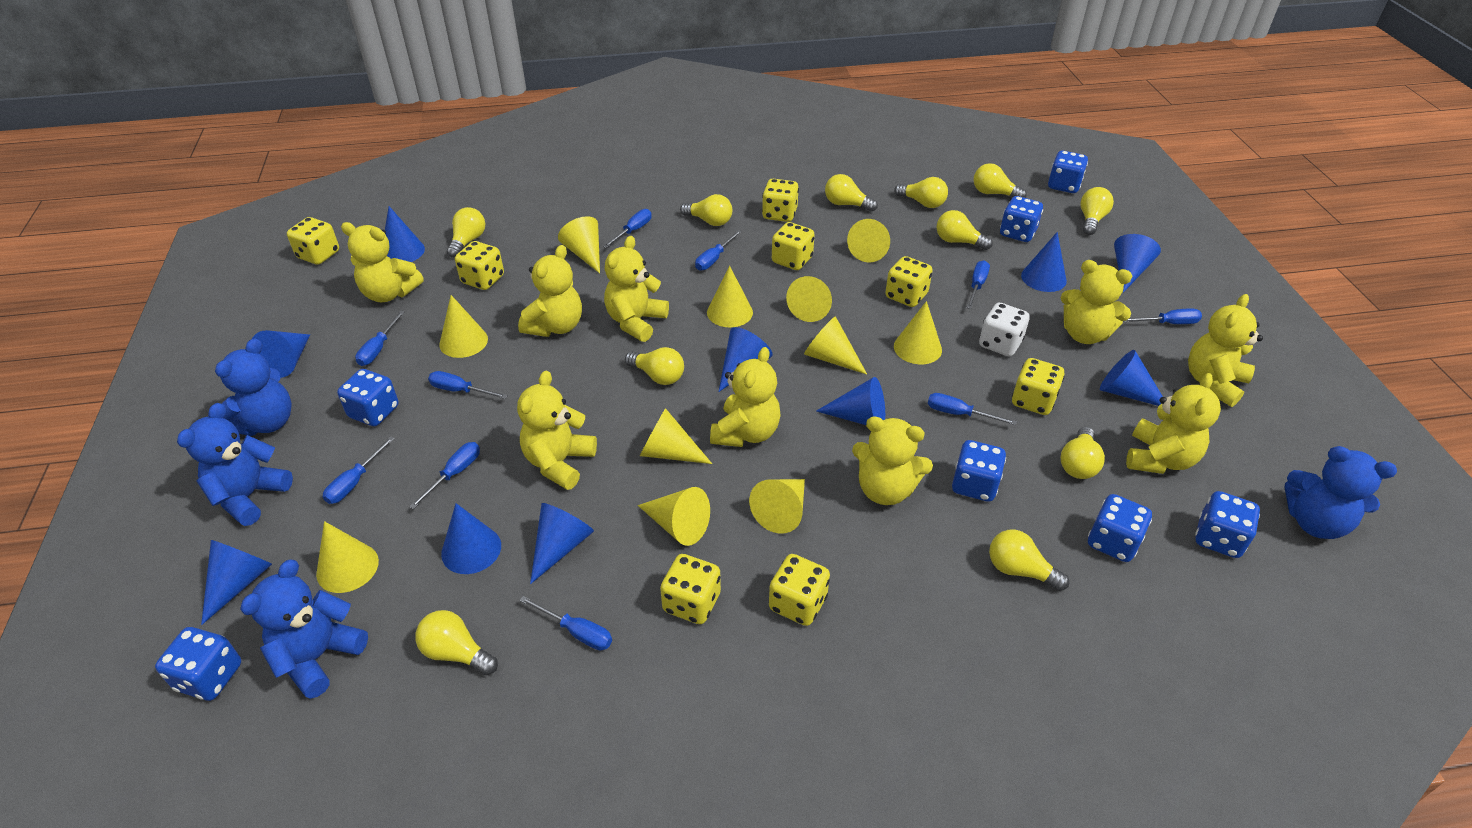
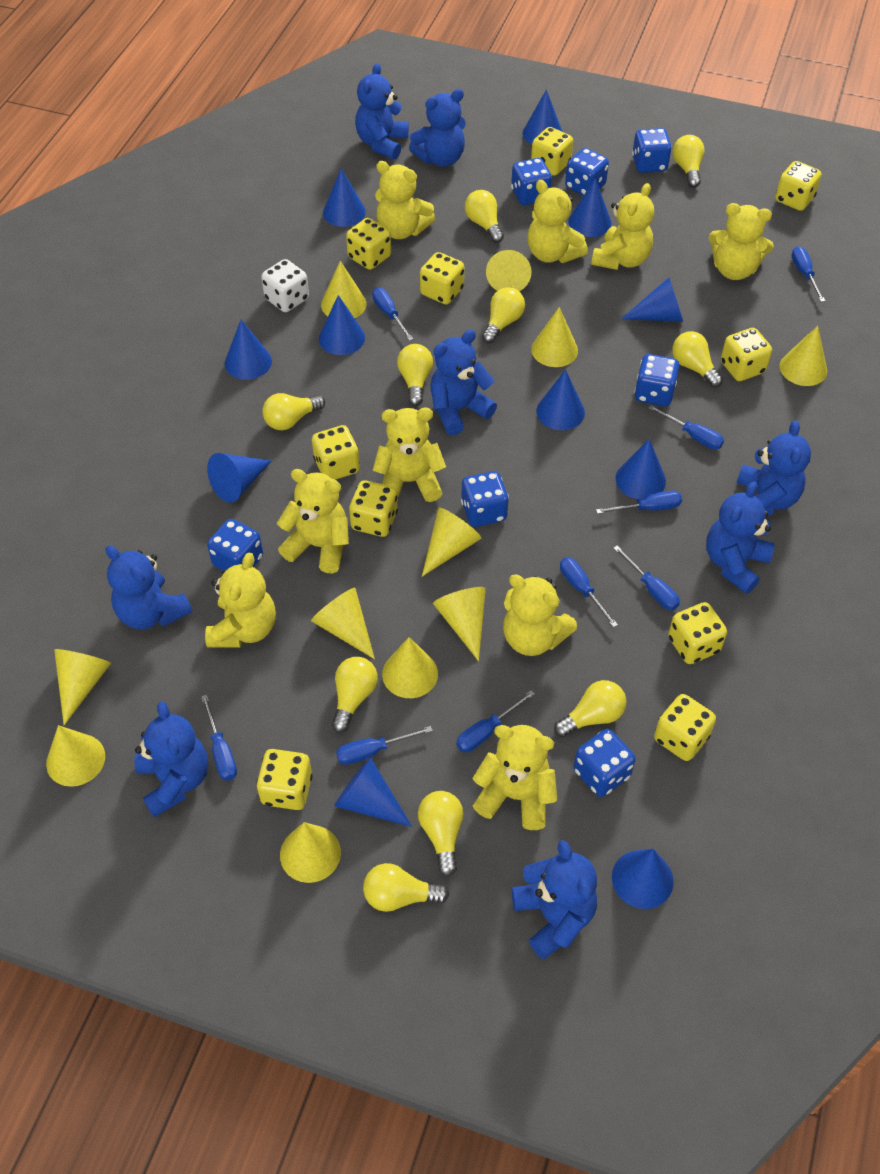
blue cone: [201,540,272,625] [252,330,310,378] [385,206,425,262] [441,503,501,574] [530,503,594,584] [719,327,773,392] [816,377,885,425] [1021,232,1067,292] [1100,350,1163,406] [1114,234,1161,293] = 10 -> [207,453,272,503] [225,320,272,380] [319,295,365,355] [323,168,366,227] [334,757,412,827] [523,89,563,144] [536,369,585,430] [568,178,611,237] [612,849,674,909] [616,439,666,500] [621,278,683,322] = 11
blue screwdriver: [323,436,395,504] [355,311,405,366] [409,442,480,509] [428,371,508,399] [519,596,612,650] [603,209,651,248] [695,230,742,271] [928,393,1017,425] [967,260,990,309] [1123,308,1202,324] = 10 -> [201,695,237,781] [336,726,433,765] [372,288,414,341] [456,690,535,752] [560,557,618,627] [596,491,682,514] [613,545,680,610] [649,405,724,449] [792,246,825,302] = 9
blue teddy bear: [177,403,293,526] [215,338,292,436] [240,560,368,699] [1285,446,1397,539] = 4 -> [106,545,192,630] [134,701,208,817] [355,63,409,160] [409,89,466,167] [430,330,497,435] [512,840,597,959] [706,482,775,594] [737,420,811,516] = 8
yellow dice: [287,217,339,265] [455,241,504,290] [660,554,721,624] [762,179,799,222] [769,554,830,626] [772,222,815,270] [885,256,933,307] [1012,358,1065,415] = 8 -> [256,749,313,810] [312,425,360,480] [346,218,391,270] [349,480,398,537] [420,252,464,304] [531,127,573,176] [654,694,716,761] [668,602,727,664] [721,328,772,381] [775,161,822,211] = 10
yellow light bulb: [415,610,498,675] [447,207,485,258] [625,347,684,385] [680,194,732,226] [825,174,878,212] [894,177,948,208] [936,210,993,250] [973,163,1027,198] [989,529,1069,591] [1061,427,1105,479] [1080,187,1114,235] = 11 -> [262,393,325,430] [332,657,378,733] [363,863,449,912] [397,344,433,406] [418,791,463,877] [465,190,504,243] [482,287,525,343] [554,680,626,737] [672,331,723,388] [673,135,705,188] = 10

